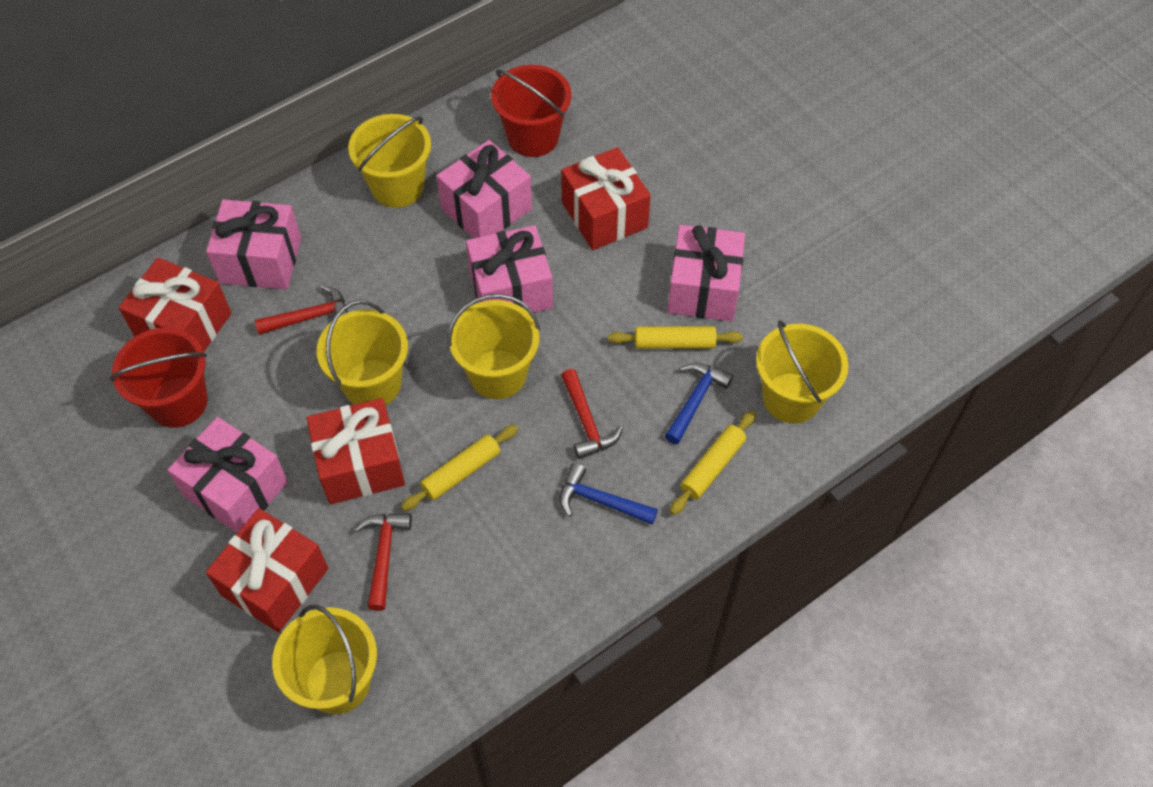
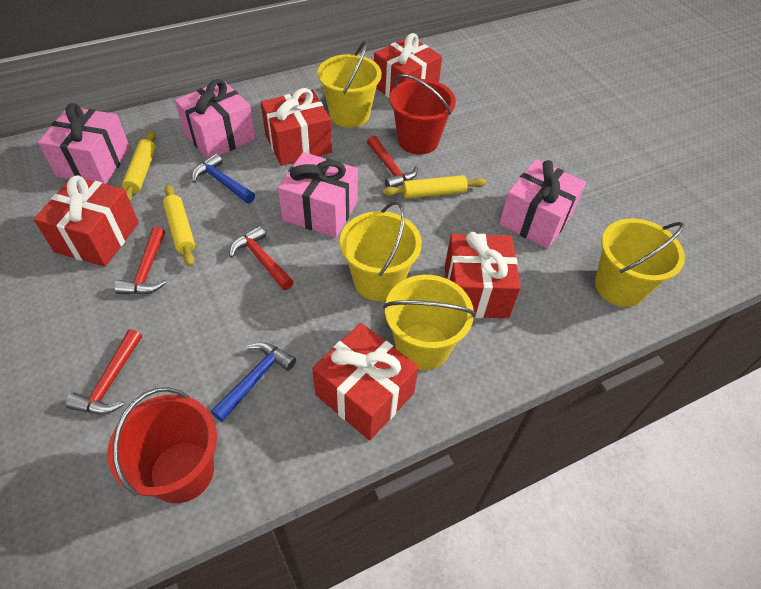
pink gift: [168,417,288,533] [206,199,301,289] [436,140,532,238] [466,225,553,313] [667,225,745,322] = 5 -> [38,103,131,184] [175,79,256,159] [278,152,358,238] [499,159,586,249] = 4
red gift: [119,257,231,351] [206,508,328,633] [306,398,405,505] [561,147,651,250] = 4 -> [34,175,139,267] [261,88,332,166] [312,323,419,441] [374,33,442,98] [445,232,521,318] = 5
red hammer: [255,285,348,335] [354,513,412,611] [561,369,623,459] = 3 -> [66,329,142,415] [114,226,166,294] [229,226,294,290] [367,136,418,187] = 4
yellow bucket: [272,605,377,714] [317,300,408,405] [348,114,431,208] [447,294,540,399] [756,320,849,423] = 5 -> [317,41,382,128] [340,201,422,301] [383,275,476,370] [595,218,685,307] = 4

